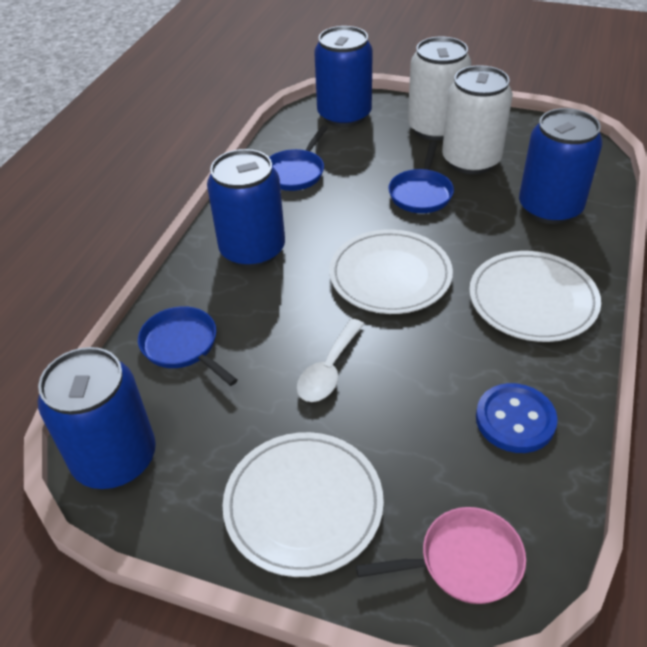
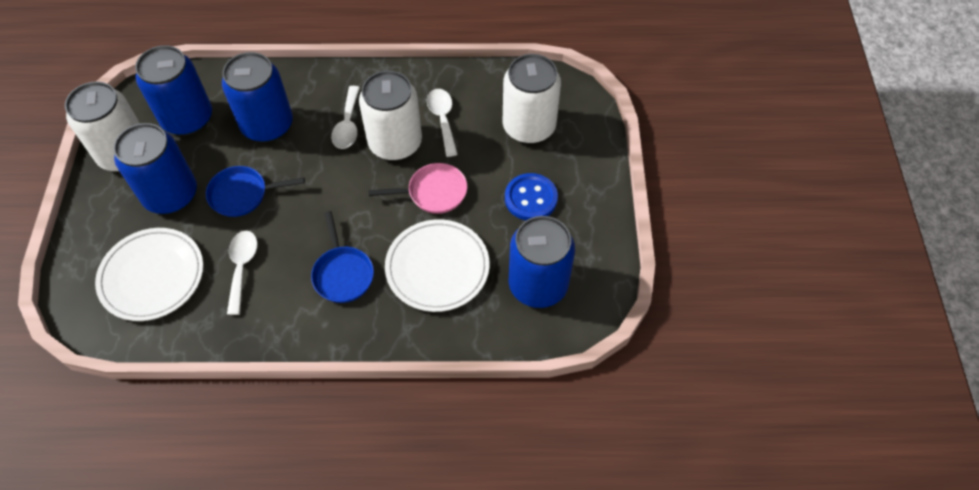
blue pan: [138,306,237,386] [269,125,328,191] [388,141,454,213] = 3 -> [206,166,305,217] [311,211,374,303] = 2
white can: [408,37,471,140] [442,65,513,174] = 2 -> [65,81,140,172] [359,70,422,161] [503,54,561,144] = 3
white plate: [223,432,384,577] [329,229,453,314] [469,251,601,342] = 3 -> [95,228,203,321] [385,219,489,312] = 2
white spoon: [297,319,364,402] = 1 -> [227,231,257,315] [331,86,360,149] [427,89,458,157] = 3

